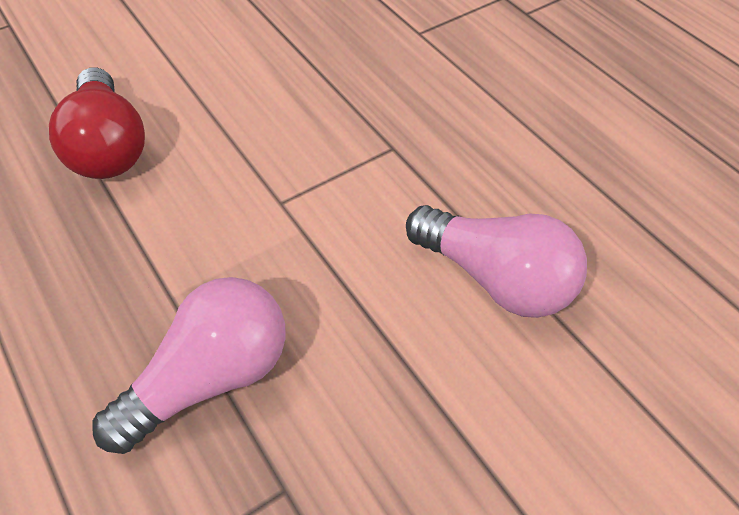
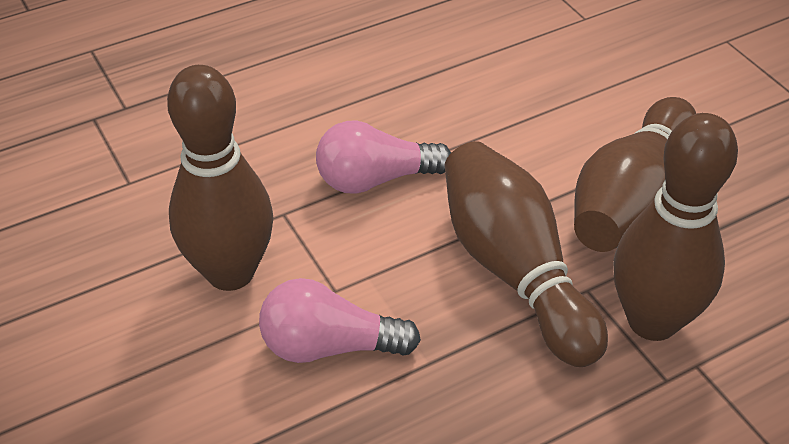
brown bowling pin: none = 0 -> [167,65,273,291] [444,141,608,367] [574,97,696,252] [613,113,738,341] = 4
red light bulb: [49,67,145,179] = 1 -> none = 0

